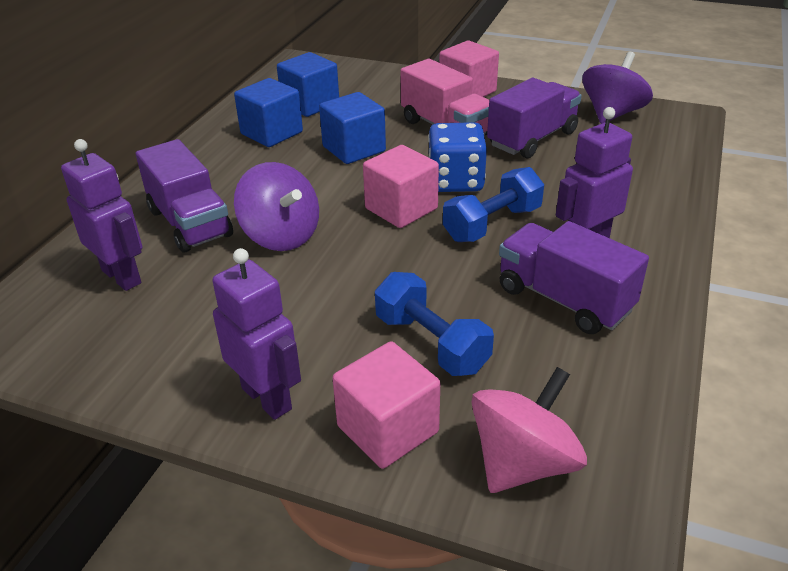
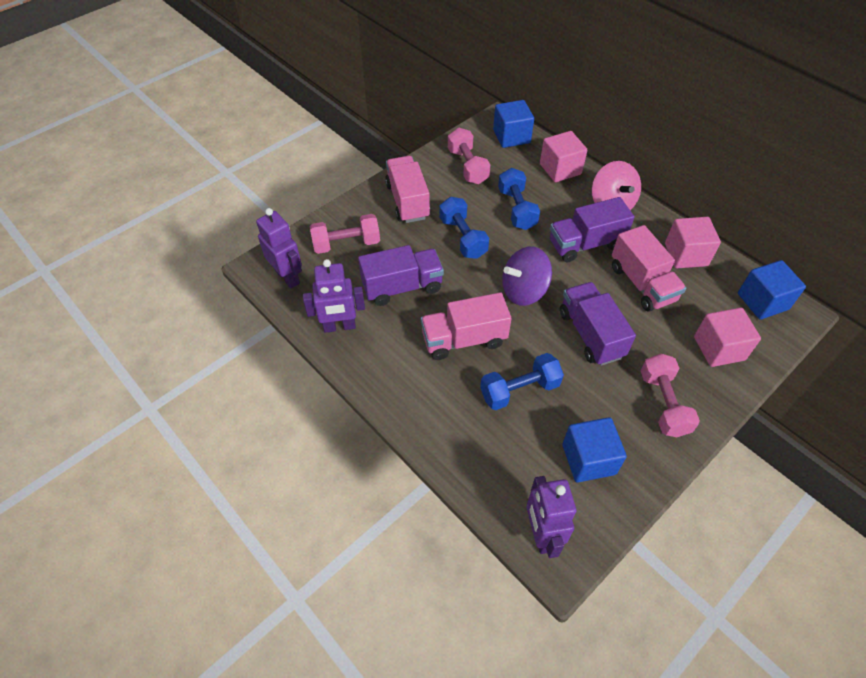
blue dice: [428,122,487,192] = 1 -> none = 0
blue dumbbell: [375,272,494,376] [443,167,544,242] = 2 -> [439,197,489,259] [480,353,564,410] [498,168,540,230] = 3
pink dumbbell: none = 0 -> [310,214,380,254] [448,128,490,184] [641,354,700,437] = 3
pink truck: [400,59,489,135] = 1 -> [385,156,430,223] [421,292,512,360] [612,225,686,312] = 3
purple spinning top: [234,162,319,251] [582,51,653,124] = 2 -> [502,247,552,306] = 1

